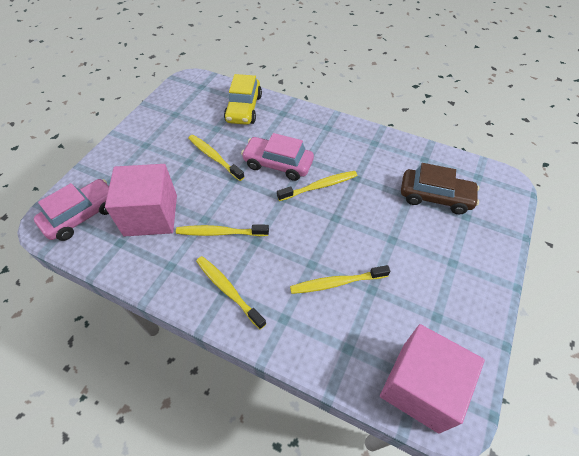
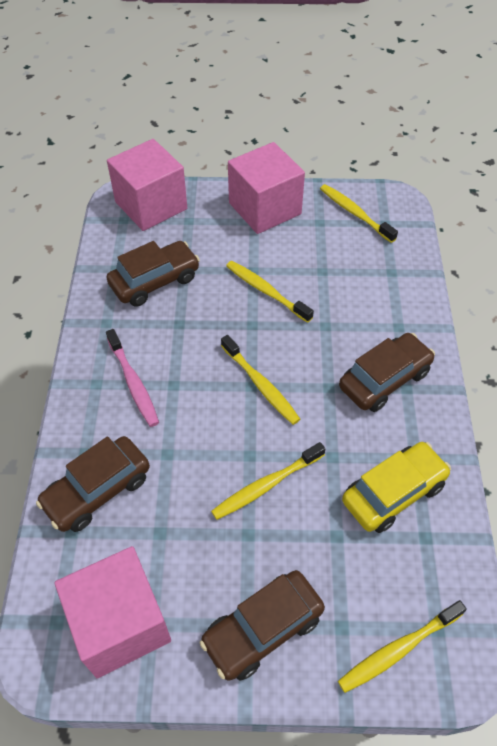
brown car: [401,163,480,215] = 1 -> [36,436,150,532] [106,241,200,307] [200,570,325,681] [339,333,435,412] = 4
pink car: [34,179,109,241] [241,133,314,181] = 2 -> none = 0
pink cube: [105,164,177,237] [380,324,485,434] = 2 -> [55,546,171,678] [107,139,187,231] [228,142,305,234] = 3
pink toothbrush: none = 0 -> [106,329,159,427] = 1

